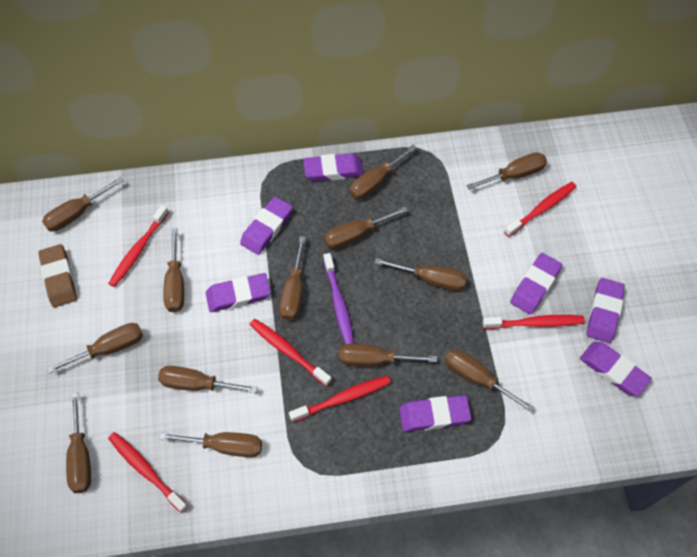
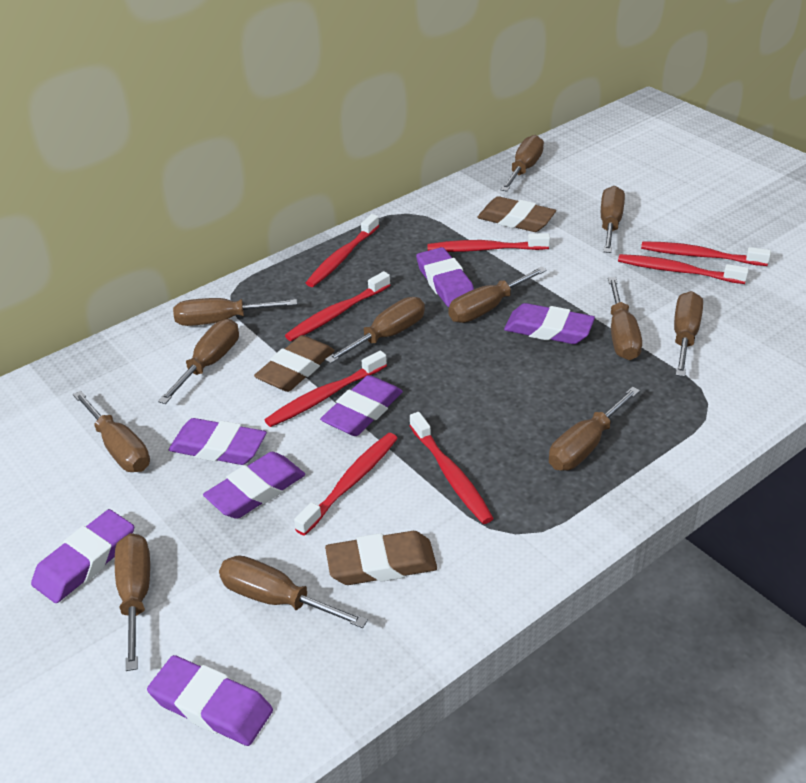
brown eraser: [38,244,77,307] = 1 -> [254,335,335,392] [325,531,437,585] [477,196,556,232] = 3
brown screwdriver: [42,177,124,232] [47,323,143,373] [66,392,91,493] [158,366,257,393] [159,432,262,457] [163,228,184,312] [280,236,306,321] [324,206,408,249] [339,344,437,366] [349,145,417,200] [375,258,467,291] [445,349,534,412] [466,152,547,190] = 13 -> [73,391,150,472] [115,533,150,671] [158,319,239,404] [173,298,297,326] [219,555,368,628] [325,297,425,364] [448,266,547,323] [501,135,544,192] [549,387,640,471] [601,186,625,253] [608,277,642,360] [674,291,703,377] = 12
purple toothbrush: [323,253,354,344] = 1 -> none = 0
red toothbrush: [108,205,169,287] [108,432,188,513] [250,319,332,386] [289,376,391,422] [483,315,585,329] [504,182,577,237] = 6 -> [265,350,387,427] [285,271,390,341] [294,433,398,536] [306,214,379,287] [409,412,494,524] [427,233,550,252] [618,254,749,284] [641,241,771,266] = 8

